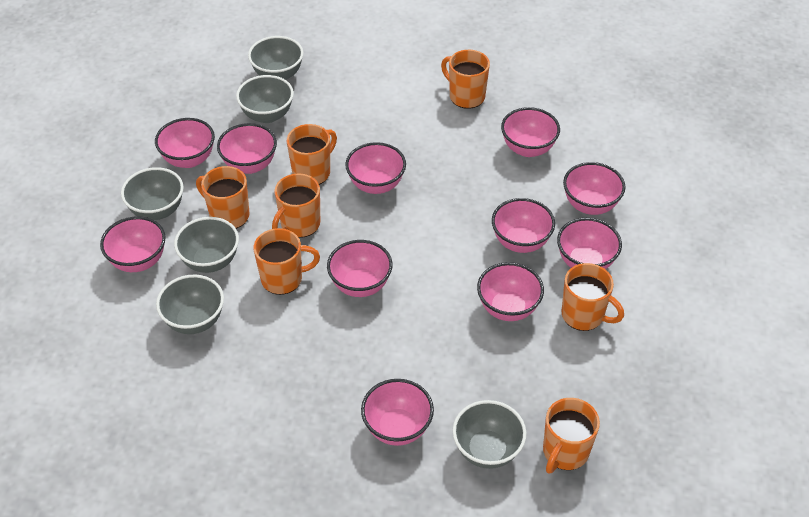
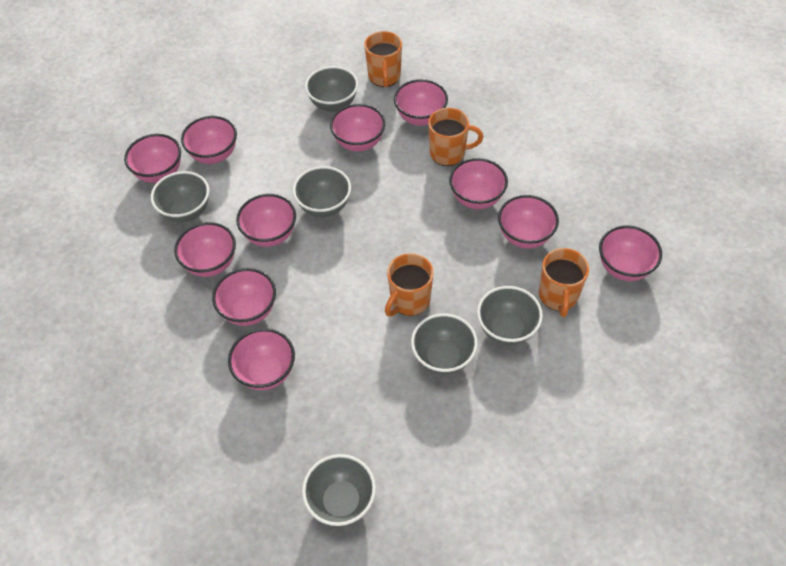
orange mug: [196,166,249,229] [253,228,320,295] [272,174,320,238] [287,124,337,185] [441,50,490,109] [543,398,600,473] [562,263,624,331] = 7 -> [364,31,402,87] [385,253,434,316] [428,108,483,166] [539,248,589,317] = 4

